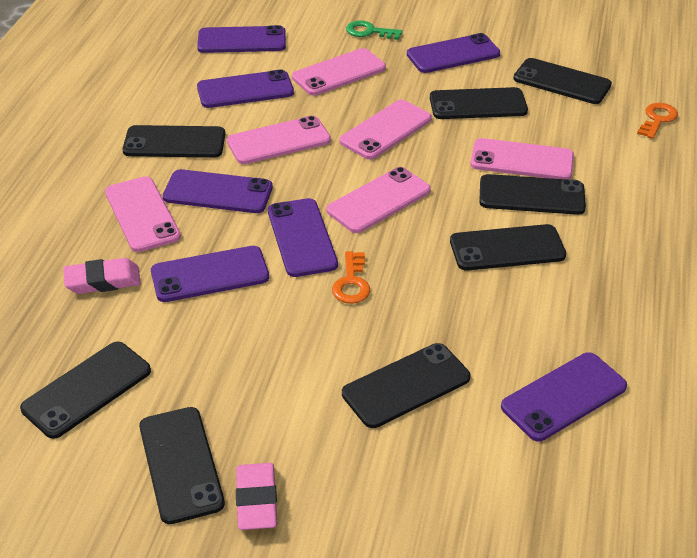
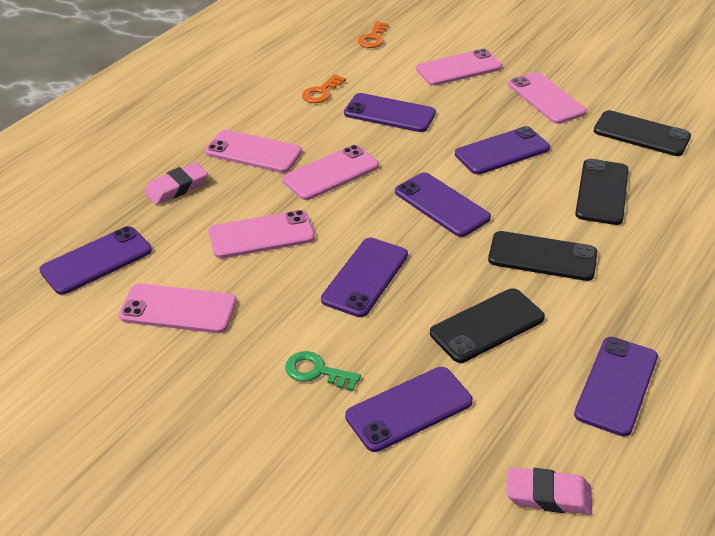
black phone: [20,342,151,439] [123,125,225,158] [139,407,225,524] [342,343,471,428] [430,87,528,119] [450,224,566,271] [479,174,586,215] [513,58,612,104] = 8 -> [430,288,545,363] [488,231,597,281] [575,159,628,225] [594,110,691,156] = 4

